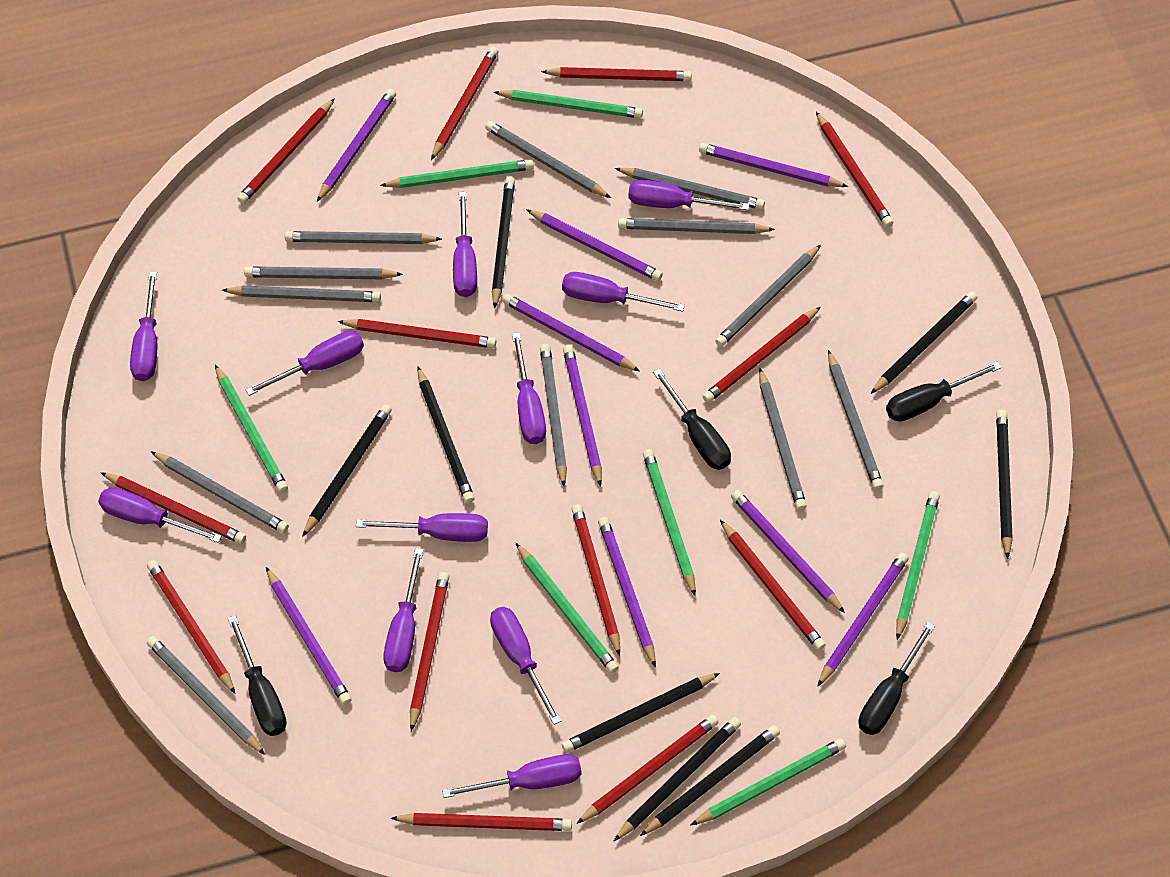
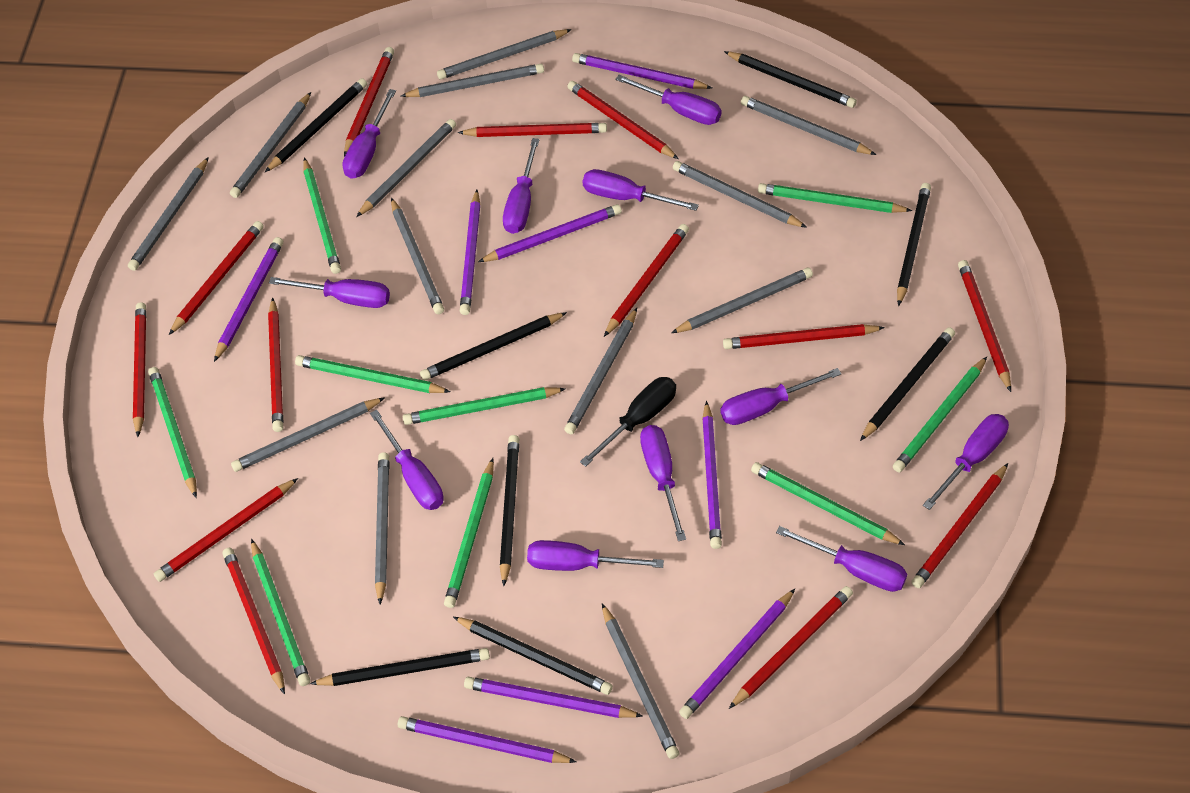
black screwdriver: [228,615,287,736] [653,368,731,470] [858,622,935,735] [886,362,1001,422] = 4 -> [580,377,676,467] = 1
green pencil: [215,365,288,493] [380,159,534,188] [494,90,643,118] [516,543,619,673] [643,449,696,596] [690,738,846,826] [896,491,940,640] = 7 -> [148,367,197,498] [251,539,310,686] [295,355,450,393] [303,158,341,274] [403,387,566,425] [444,458,494,608] [751,462,905,545] [758,183,912,213] [893,357,987,472] = 9
grey pencil: [147,636,265,755] [151,451,289,533] [222,285,381,302] [244,266,403,279] [285,231,442,244] [485,121,611,198] [540,344,567,486] [615,168,765,210] [618,218,775,234] [715,245,821,347] [759,368,807,510] [828,350,883,490] = 12 -> [128,157,209,271] [230,92,311,198] [231,397,385,472] [356,119,456,217] [375,452,390,605] [391,198,444,314] [401,64,544,97] [437,29,572,79] [564,308,637,434] [602,603,679,759] [671,268,813,333] [673,161,807,228] [741,96,876,155] = 13
purple pencil: [266,567,352,705] [317,89,396,202] [503,294,640,371] [526,209,663,281] [563,345,602,487] [598,517,656,668] [699,143,848,187] [731,490,845,613] [817,553,909,687] = 9 -> [214,237,283,362] [398,716,576,763] [460,190,480,315] [464,677,643,718] [478,204,622,262] [572,53,712,89] [679,589,795,719] [702,401,722,549] = 8

